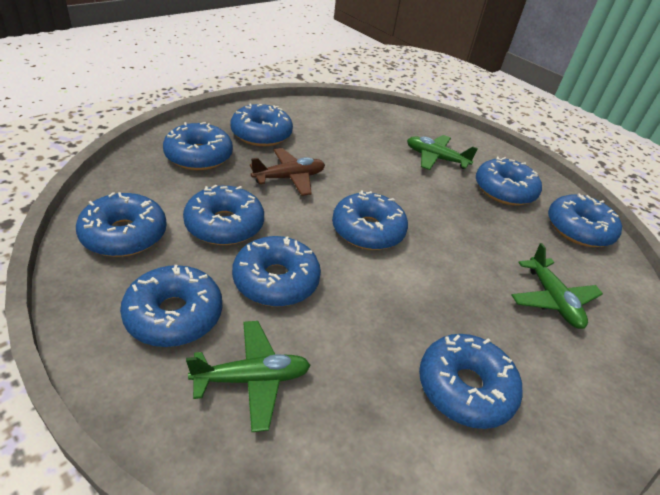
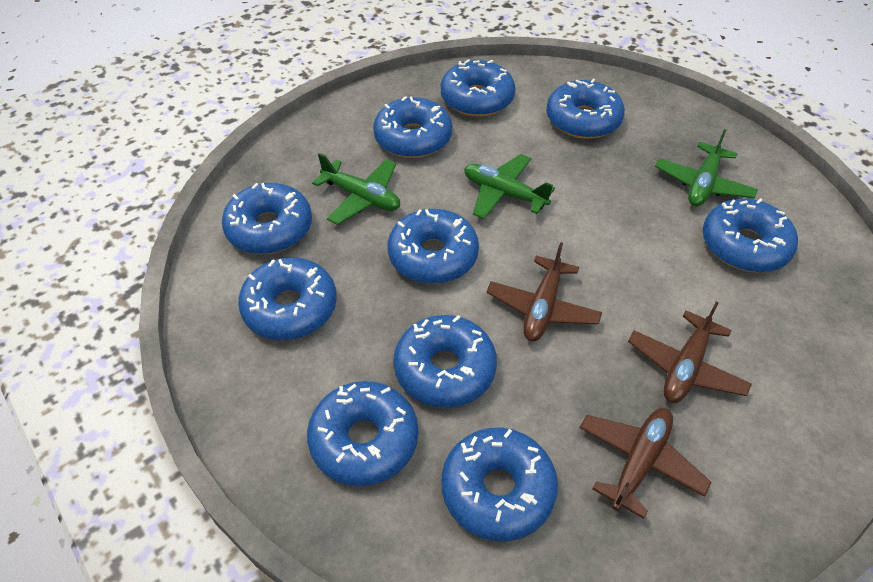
brown plane: [250,148,325,196] = 1 -> [486,242,602,342] [579,408,711,519] [628,301,752,403] = 3

